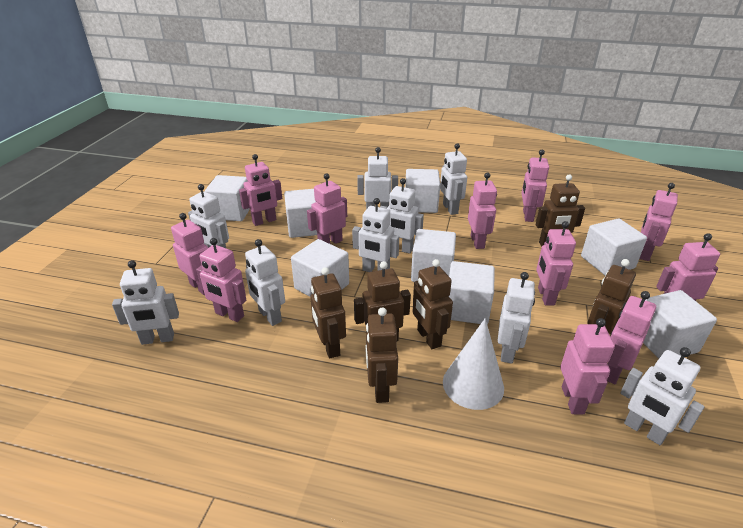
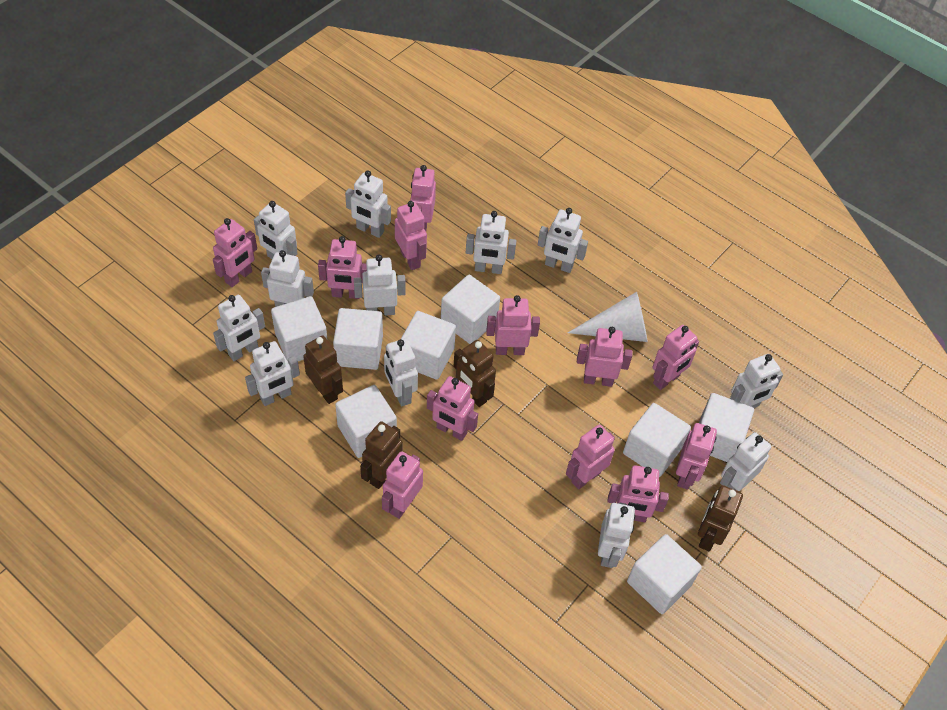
brown robot: [310,267,346,358] [354,261,411,341] [366,307,398,403] [413,259,453,349] [536,174,585,247] [588,259,636,334] = 6 -> [303,336,343,404] [360,421,403,489] [454,340,496,407] [698,485,743,551] = 4
pink robot: [171,213,208,295] [196,238,246,322] [239,154,282,226] [307,173,347,244] [468,172,497,249] [521,150,549,222] [536,221,576,306] [560,318,615,414] [607,291,656,384] [639,183,678,261] [656,233,720,301] = 11 -> [213,218,257,287] [318,236,367,299] [382,451,423,519] [395,201,427,270] [410,165,436,231] [427,376,478,441] [486,295,540,355] [566,425,615,489] [577,327,633,387] [607,465,669,522] [652,325,699,390] [676,423,717,489] = 12
white robot: [112,260,179,345] [188,184,229,248] [245,239,285,326] [352,198,399,272] [357,147,398,209] [380,178,424,253] [440,143,467,215] [498,272,535,364] [620,347,705,445] = 9 -> [213,295,265,361] [245,341,300,406] [254,201,298,259] [261,250,314,307] [345,170,391,238] [354,255,405,315] [384,338,418,407] [466,211,516,274] [538,208,588,273] [598,503,635,568] [720,432,771,491] [730,354,783,408] = 12

